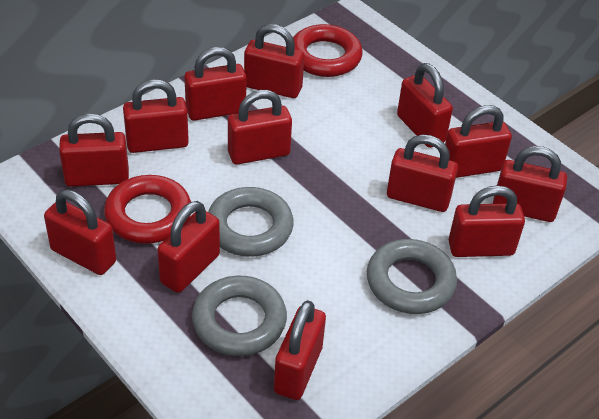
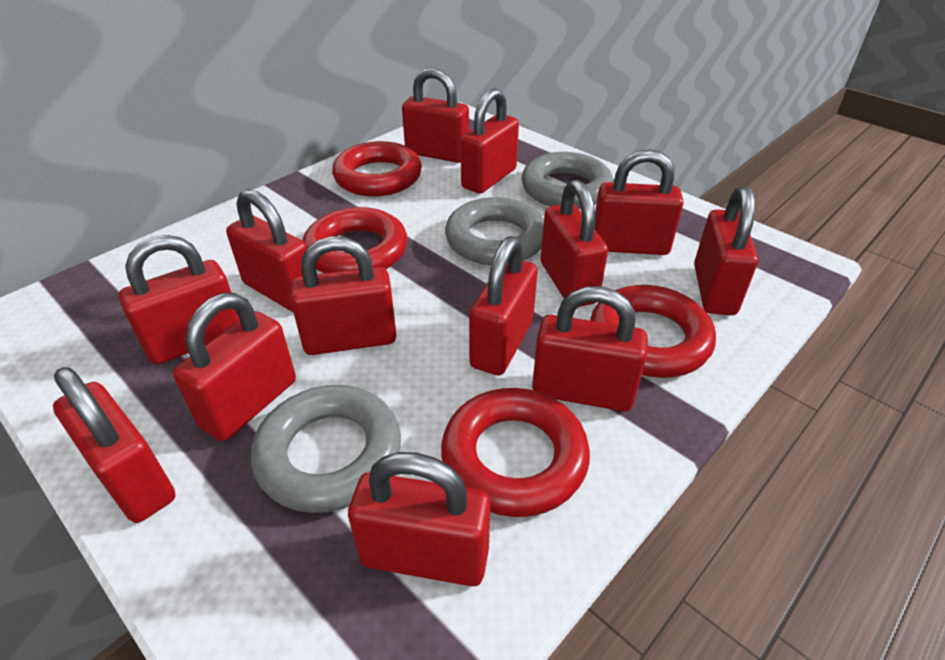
red ring: [104,175,191,244] [293,24,362,77] = 2 -> [303,207,408,273] [332,141,422,197] [441,388,590,517] [590,285,716,378] = 4

